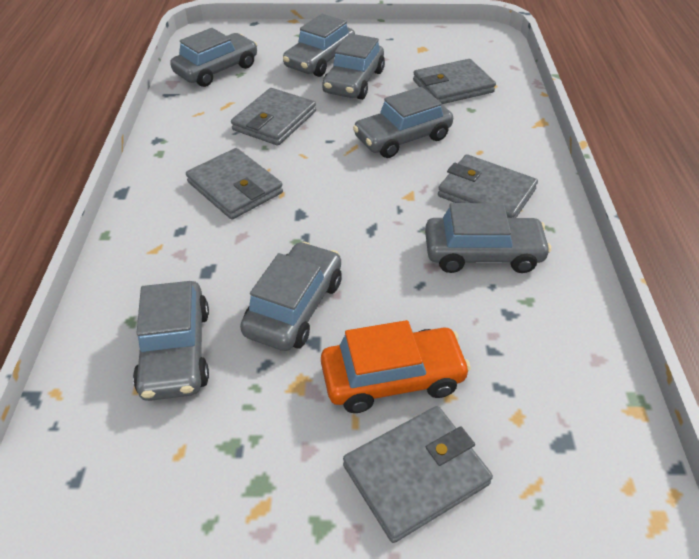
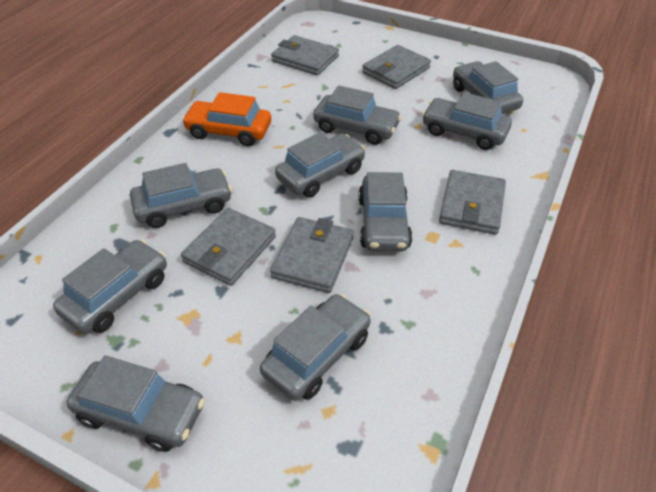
grey car: [133,281,209,401] [170,28,257,87] [240,242,342,351] [283,14,355,77] [322,33,385,100] [353,87,453,158] [425,203,551,273] = 7 -> [53,240,167,334] [67,355,205,452] [130,163,232,228] [260,294,371,401] [275,132,366,198] [313,85,402,145] [358,172,412,251] [422,92,512,150] [453,61,523,114] = 9

